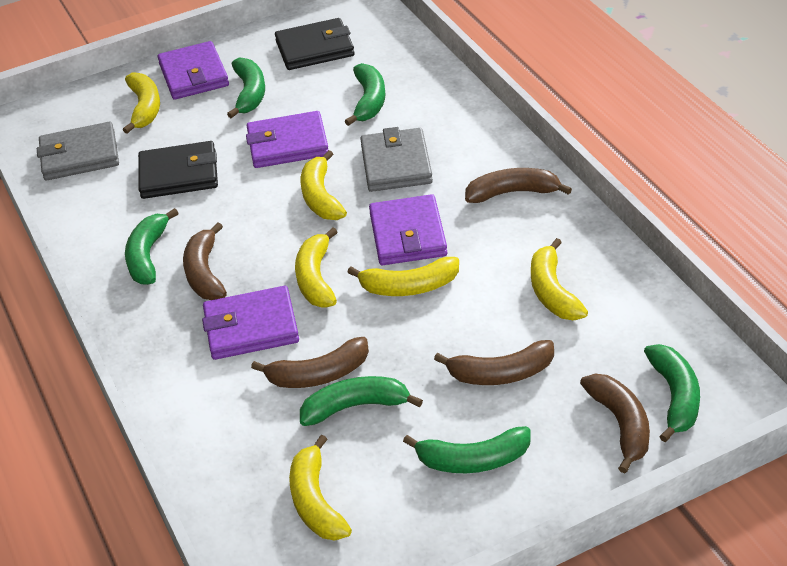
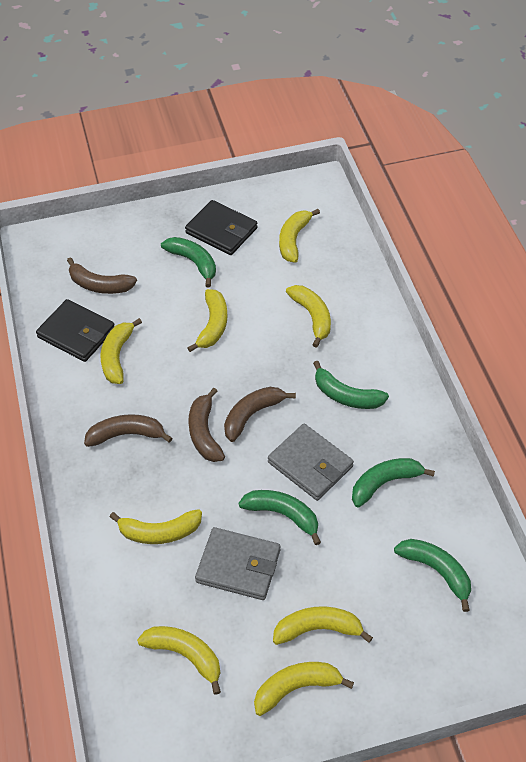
brown banana: [183,222,227,300] [251,337,369,388] [434,340,554,385] [465,168,572,203] [580,374,650,473] = 5 -> [67,257,137,294] [84,414,172,447] [188,388,225,462] [224,387,296,442] = 4
green banana: [125,208,179,285] [227,58,265,118] [300,376,423,426] [345,63,385,126] [403,426,531,473] [644,344,700,442] = 6 -> [161,237,216,287] [238,490,321,545] [313,361,389,409] [352,458,435,507] [394,539,471,612] = 5
purple wallet: [158,41,229,100] [202,286,299,360] [246,111,328,168] [369,194,448,265] = 4 -> none = 0
yellow banana: [123,72,160,134] [289,435,352,540] [295,228,337,307] [301,150,347,220] [348,257,459,296] [531,238,588,320] = 6 -> [100,318,142,384] [110,509,202,544] [137,626,221,695] [188,289,227,352] [254,662,354,716] [273,606,373,645] [279,209,320,263] [286,285,331,348] = 8

